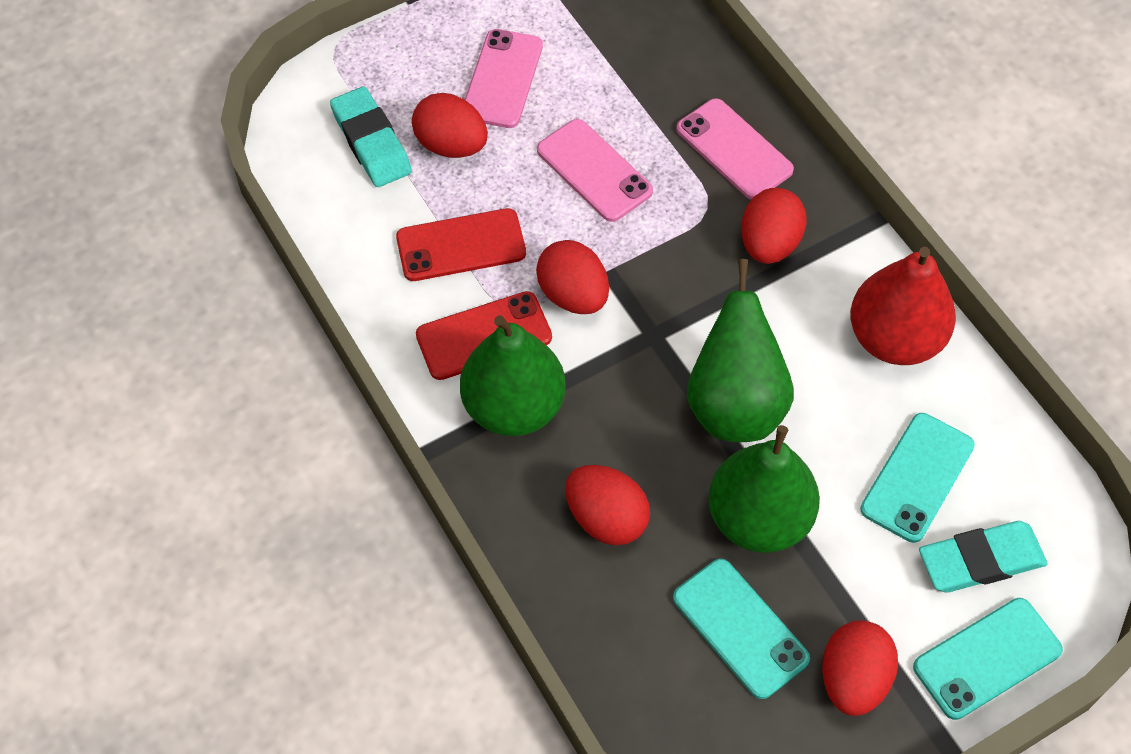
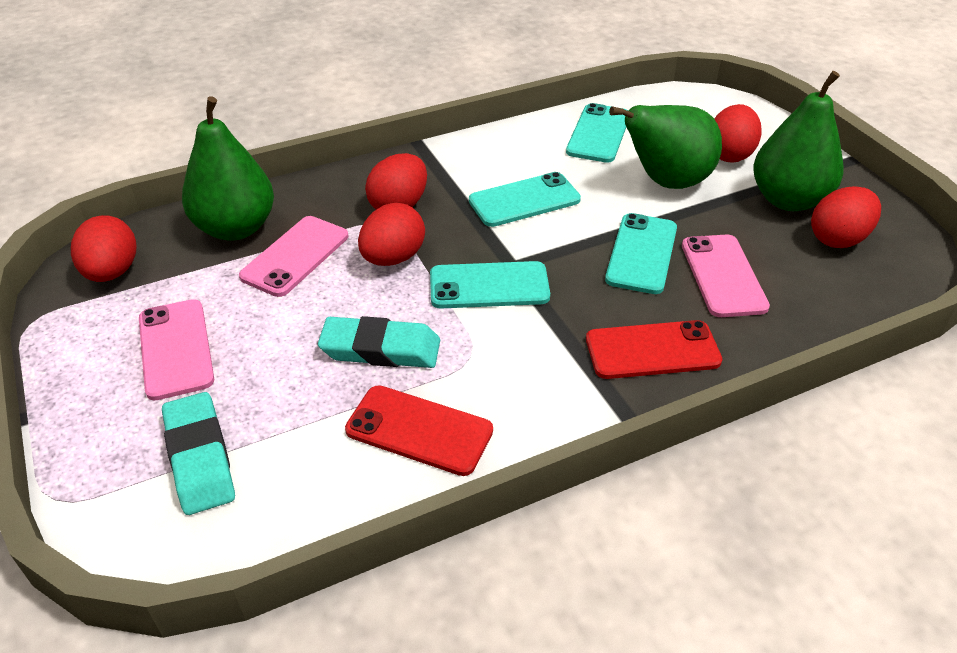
red pear: [850,247,956,365] = 1 -> none = 0
turquoise phone: [673,559,810,699] [860,413,975,543] [913,598,1063,720] = 3 -> [430,261,550,309] [469,172,581,227] [566,103,628,163] [605,213,677,294] = 4

